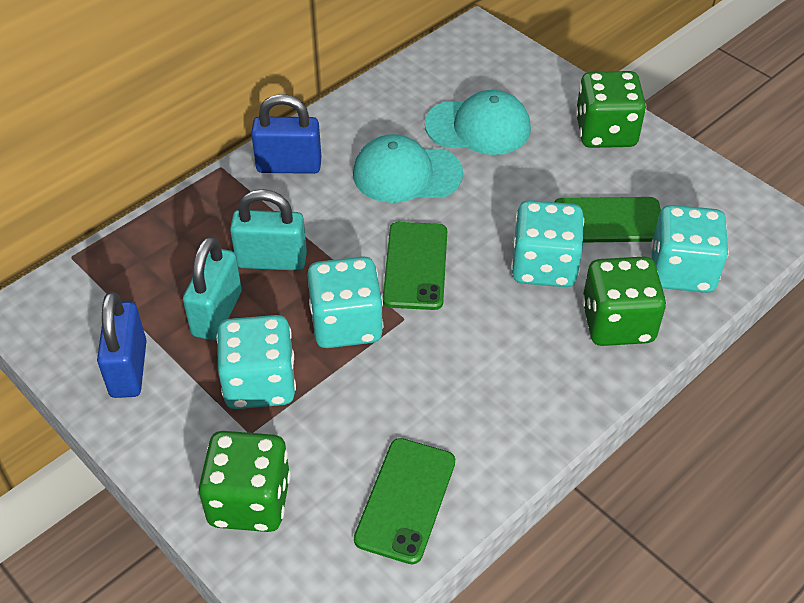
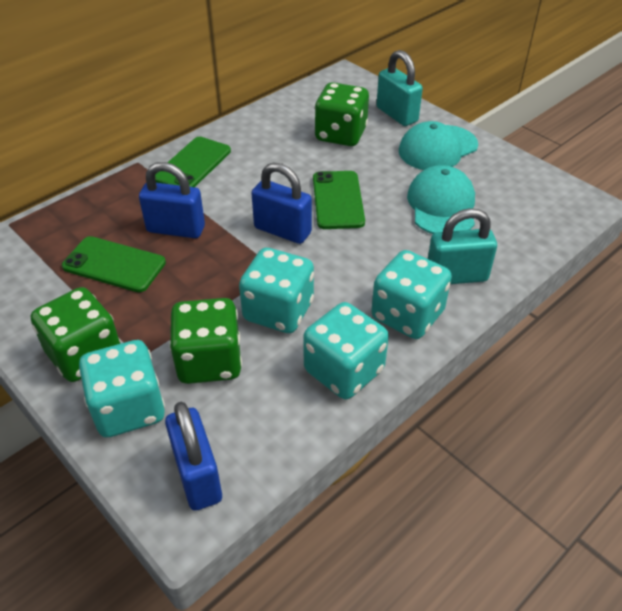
blue padlock: [97,292,147,398] [251,94,321,174] = 2 -> [139,162,205,238] [165,402,222,511] [251,162,312,244] = 3

